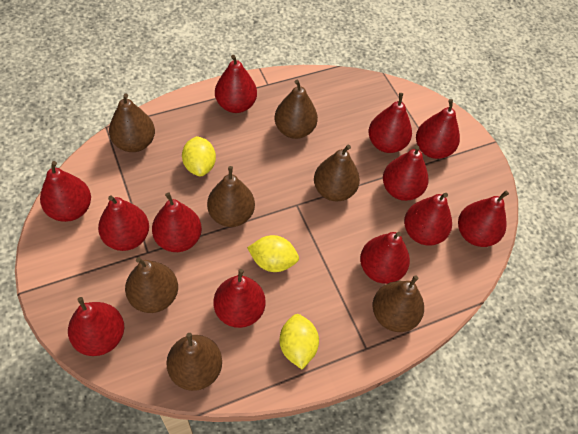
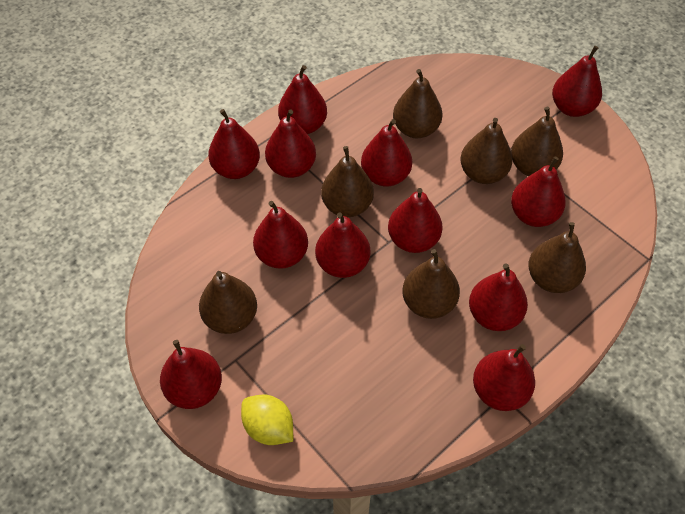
yellow lemon: [182,136,216,177] [247,235,299,272] [279,314,319,369] = 3 -> [241,395,293,445] = 1

